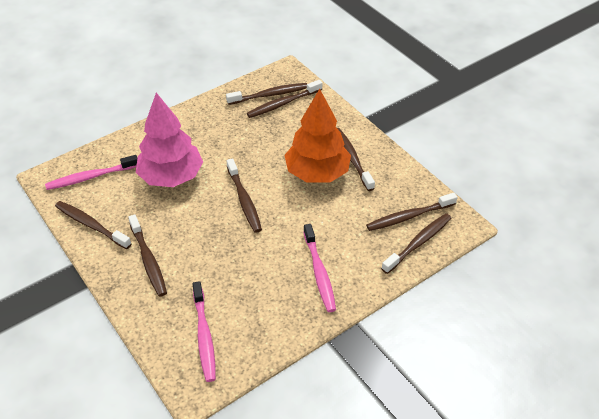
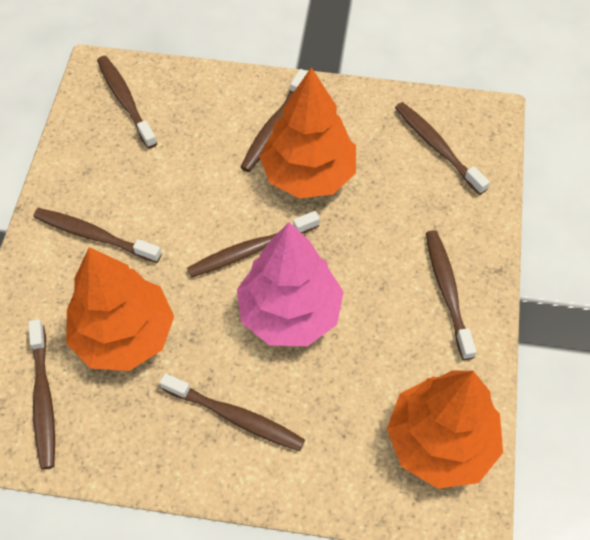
orange tree: [284,89,351,183] = 1 -> [66,247,174,371] [259,68,356,198] [387,370,503,489] = 3
pink toothbrush: [45,155,137,190] [193,281,216,382] [303,224,336,312] = 3 -> none = 0

